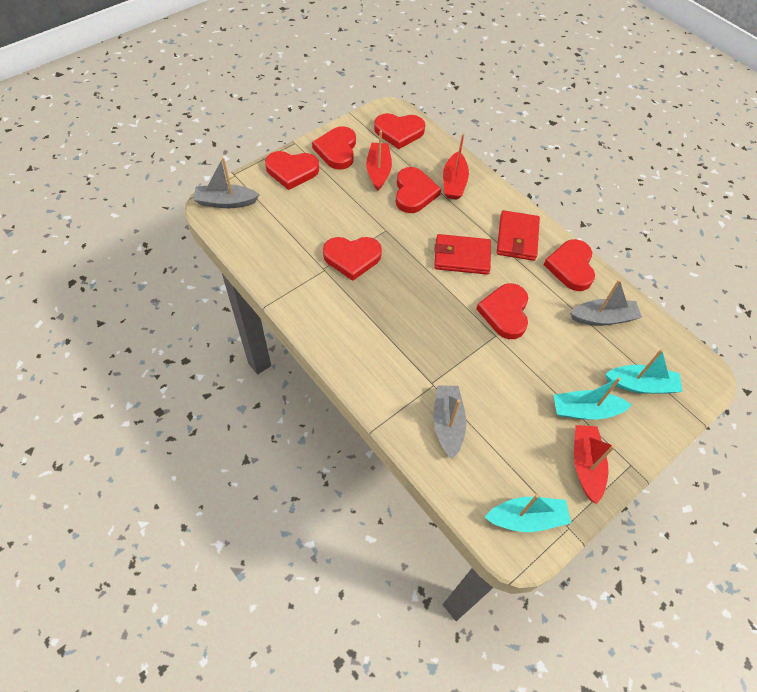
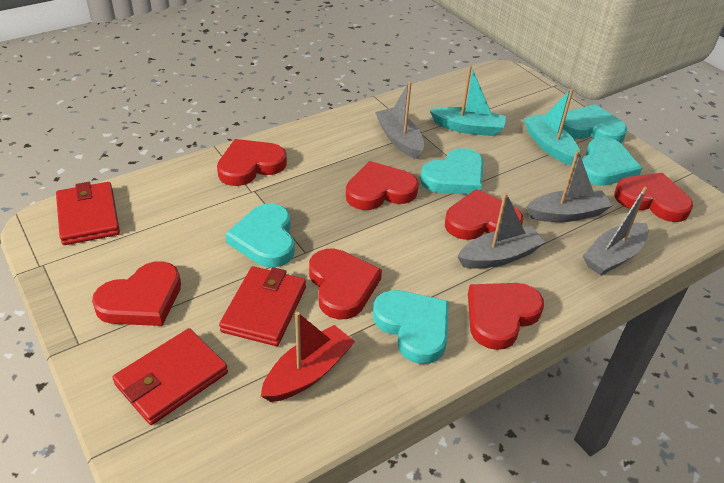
grey boat: [193,157,260,208] [434,385,466,459] [570,279,642,326] = 3 -> [375,81,424,159] [457,193,545,269] [526,150,613,222] [583,187,649,275] = 4
red boat: [366,130,392,191] [443,133,469,200] [574,425,615,504] = 3 -> [261,312,355,402] = 1
red wallet: [434,234,491,275] [497,210,540,261] = 2 -> [56,182,120,245] [112,328,228,425] [219,266,306,346] = 3
turquoise boat: [485,494,571,532] [554,377,632,420] [605,349,683,394] = 3 -> [430,65,506,136] [523,89,581,166] = 2
turquoise heart: none = 0 -> [225,203,295,267] [373,290,449,364] [420,148,484,194] [563,104,627,143] [582,137,642,186] = 5

